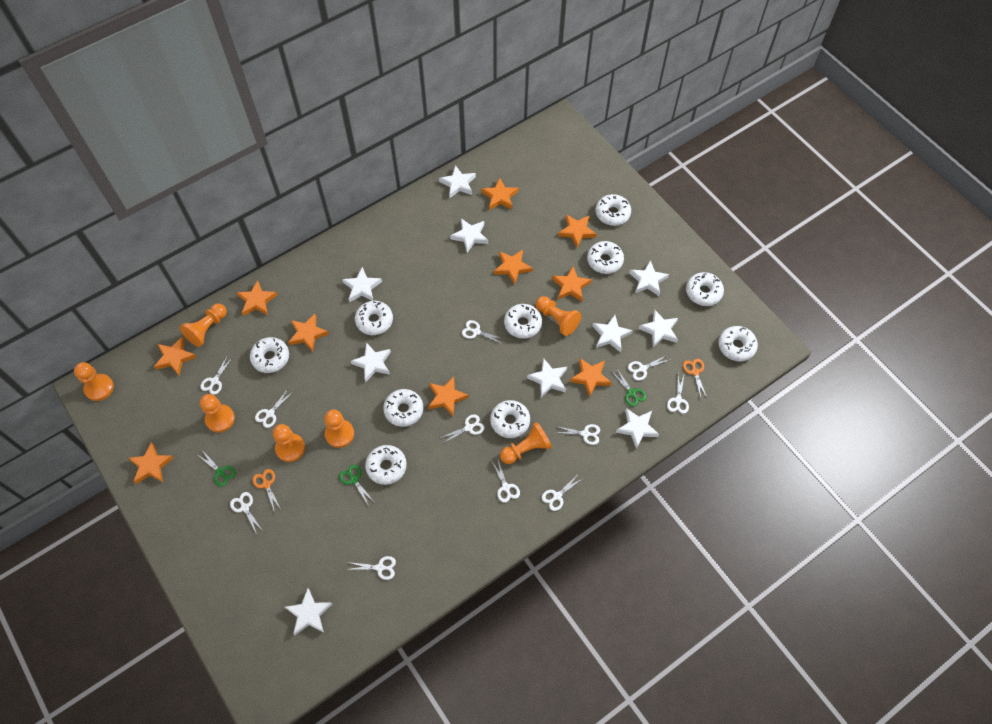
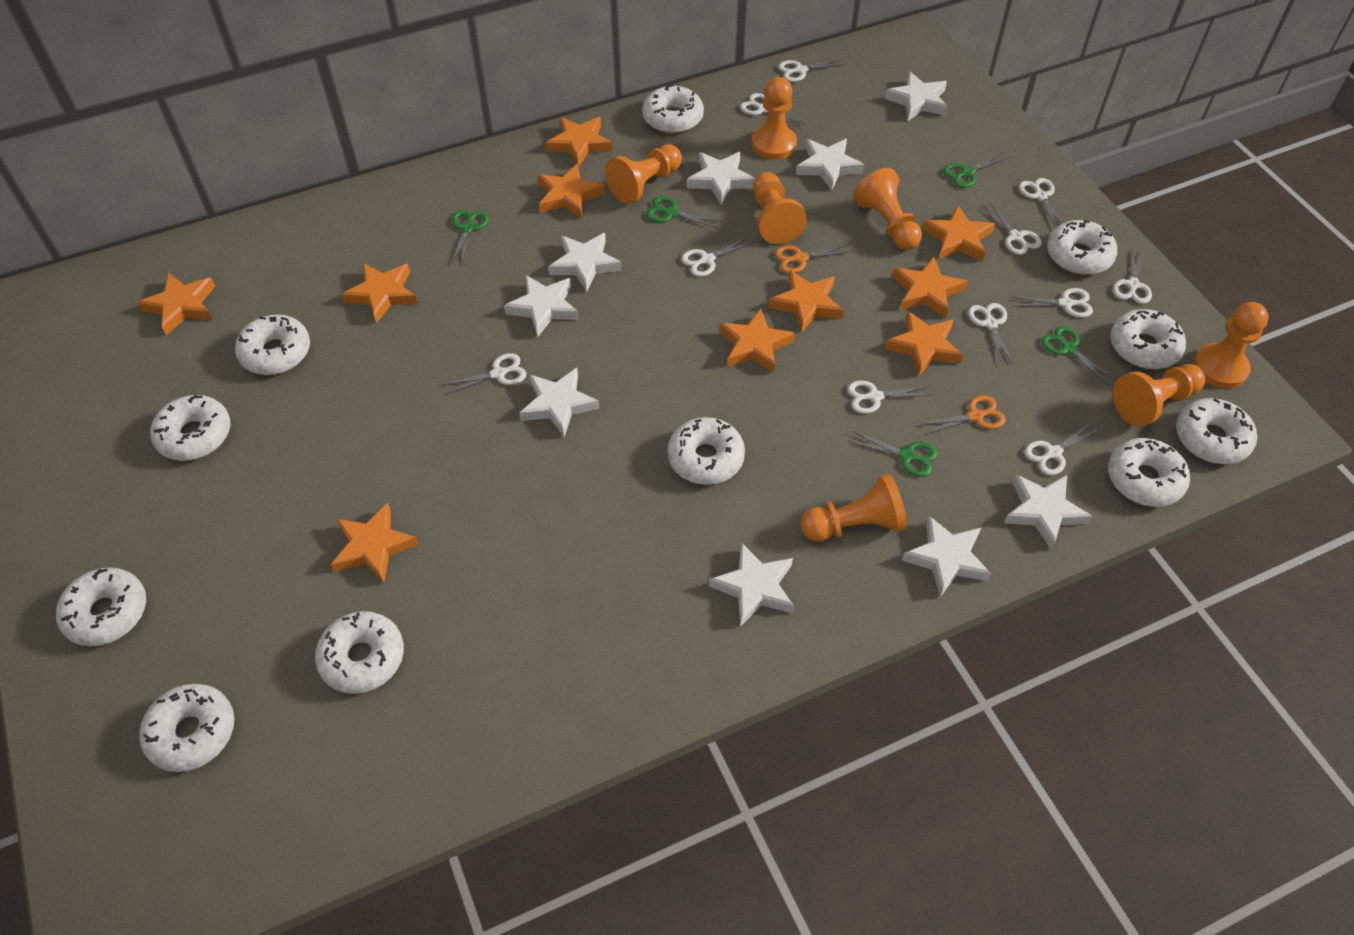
green scissors: [198,450,236,487] [339,465,374,506] [611,369,646,407] = 3 -> [452,210,489,264] [646,196,722,228] [849,431,937,477] [943,152,1010,188] [1041,326,1116,385] = 5
white donut: [250,337,289,373] [355,301,393,335] [365,445,407,485] [383,389,423,427] [490,400,530,438] [504,304,542,339] [587,241,624,274] [595,194,631,226] [686,272,724,306] [718,326,758,362] = 10 -> [56,567,146,647] [139,684,234,772] [150,395,231,461] [235,314,310,375] [315,611,404,694] [642,84,704,134] [667,417,745,485] [1047,220,1117,275] [1108,438,1190,507] [1110,309,1186,369] [1176,398,1257,464] = 11
white star: [285,588,332,635] [342,267,382,302] [351,343,391,382] [439,165,476,198] [450,218,488,253] [527,358,567,397] [592,315,633,353] [616,408,659,449] [629,260,669,296] [639,310,678,347] = 10 -> [504,275,579,337] [520,368,600,437] [548,233,622,292] [687,152,755,205] [709,543,794,626] [796,138,865,190] [884,71,948,121] [902,515,991,597] [1004,474,1092,550] = 9

